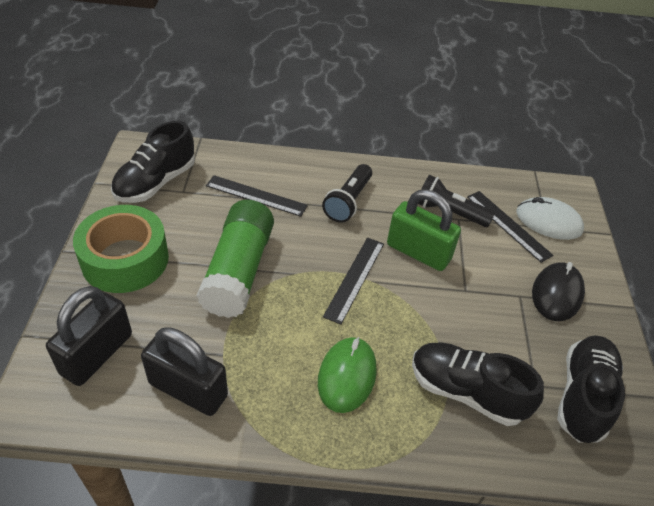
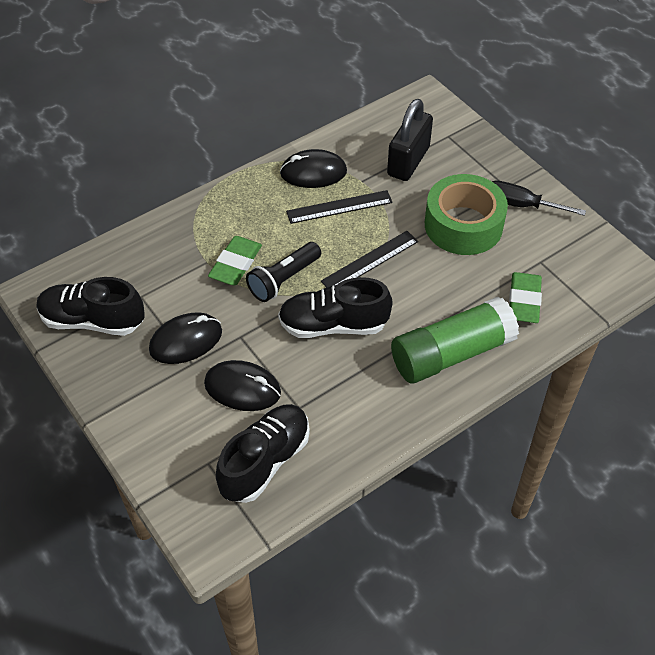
black flashlight: [322,164,372,223] [418,175,495,227] = 2 -> [246,242,321,302] = 1
black mouse: [532,262,585,321] = 1 -> [149,312,222,364] [204,360,281,411] [280,149,347,188] = 3
black padlock: [46,286,132,386] [141,327,228,416] = 2 -> [387,99,433,181] = 1
black ruler: [206,175,308,217] [323,238,384,325] [467,191,553,263] = 3 -> [286,190,393,224] [321,231,418,287] = 2
black screwdriver: none = 0 -> [492,180,586,216] = 1
green eraser: none = 0 -> [208,236,262,285] [509,272,542,323] = 2
green mouse: [318,337,377,413] = 1 -> none = 0
green padlock: [387,190,461,271] = 1 -> none = 0
white mouse: [516,197,584,240] = 1 -> none = 0

